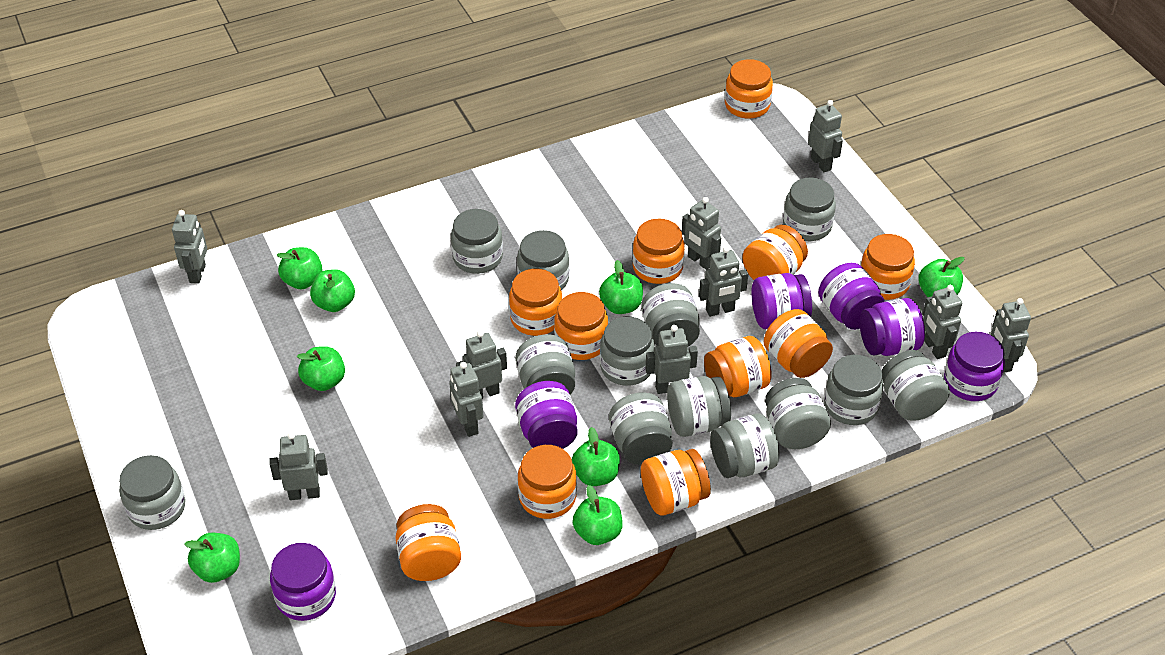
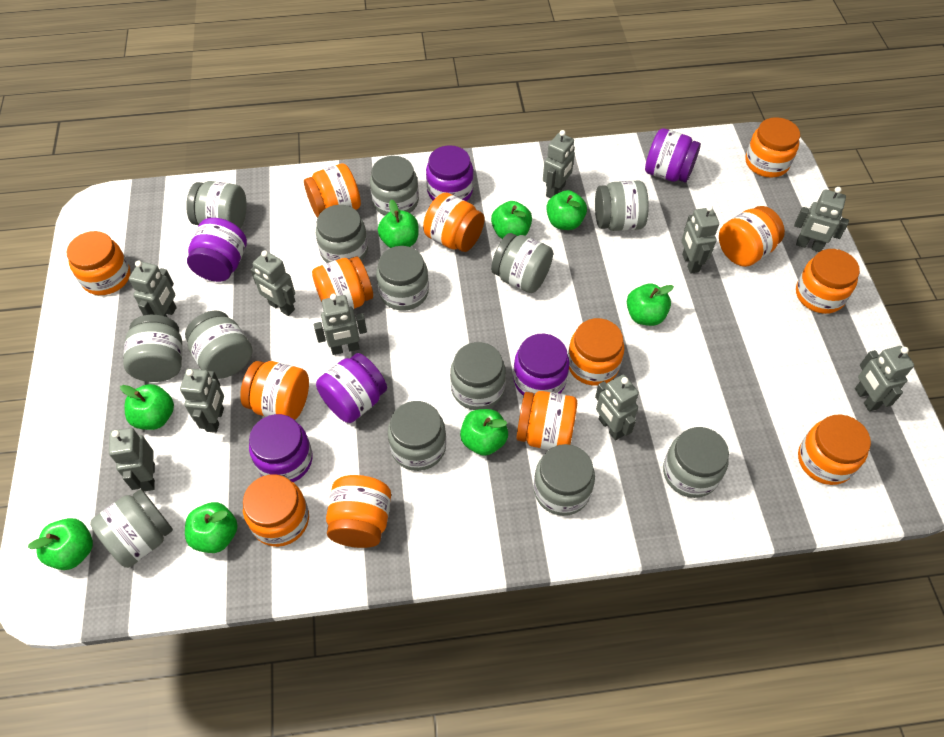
orange jar: [396,504,461,581] [509,269,562,336] [518,445,577,519] [554,292,608,360] [632,219,685,284] [641,449,711,515] [704,336,772,397] [725,59,773,119] [742,225,808,280] [764,309,833,378] [861,234,915,300] = 11 -> [67,231,130,295] [240,361,309,420] [243,474,309,547] [304,163,361,218] [312,256,373,309] [326,475,391,548] [423,193,484,252] [517,391,577,450] [568,318,625,386] [719,206,785,267] [745,117,800,178] [796,249,860,314] [798,414,871,485] = 13

